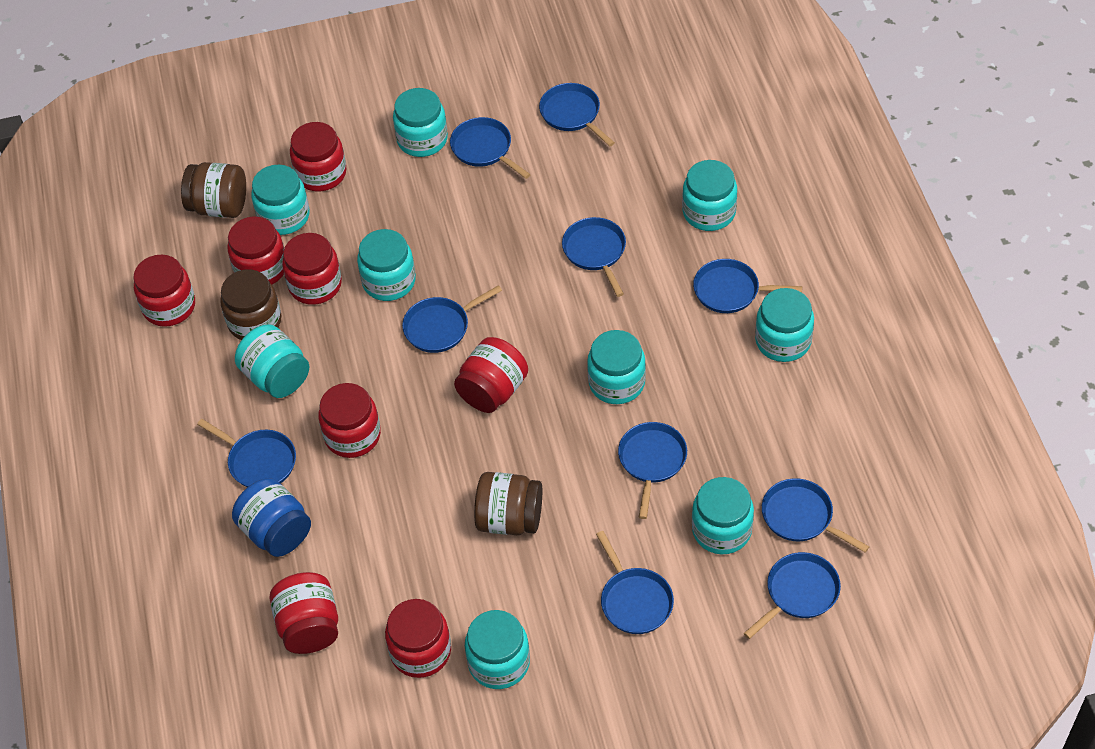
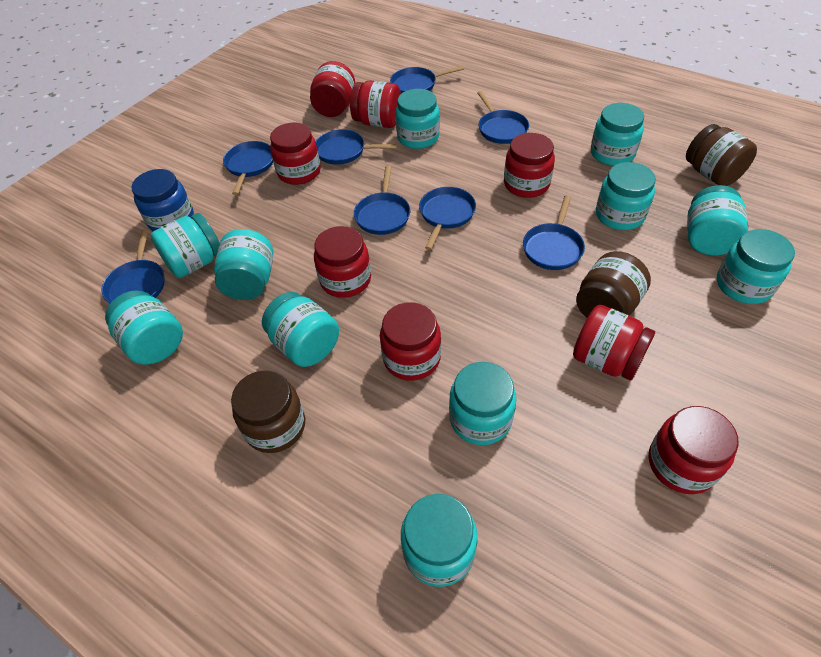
blue pan: [197,419,296,487] [402,285,502,353] [450,117,531,179] [539,83,615,146] [562,217,626,297] [596,531,674,634] [618,422,687,519] [693,259,802,313] [744,552,841,639] [762,478,870,553] = 10 -> [101,229,165,303] [223,141,273,195] [316,129,397,165] [354,166,410,235] [390,66,464,94] [419,187,476,250] [478,91,529,144] [523,195,585,270] = 8
turquoise jar: [235,324,309,398] [251,165,310,235] [357,229,416,301] [393,88,448,157] [465,610,530,689] [587,330,646,404] [682,160,737,231] [692,477,754,554] [755,288,814,362] = 9 -> [105,290,183,365] [151,213,220,278] [214,229,273,300] [262,292,339,367] [395,89,440,149] [401,494,477,587] [449,362,516,445] [591,103,644,166] [596,162,656,230] [687,185,748,255] [717,229,795,304] = 11

